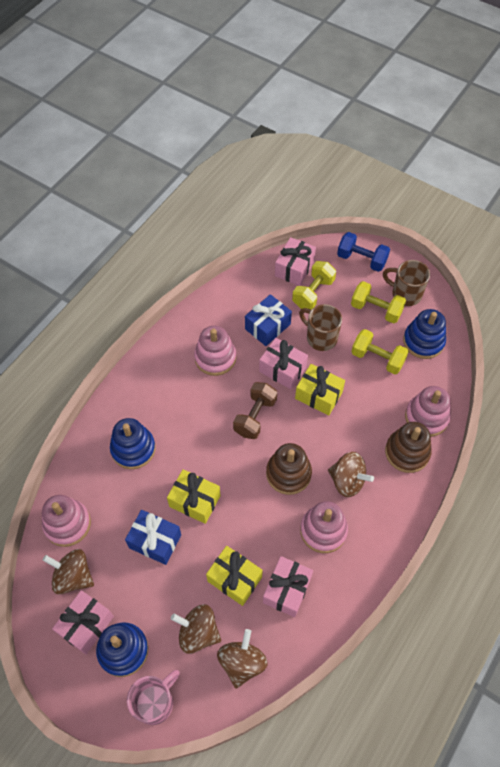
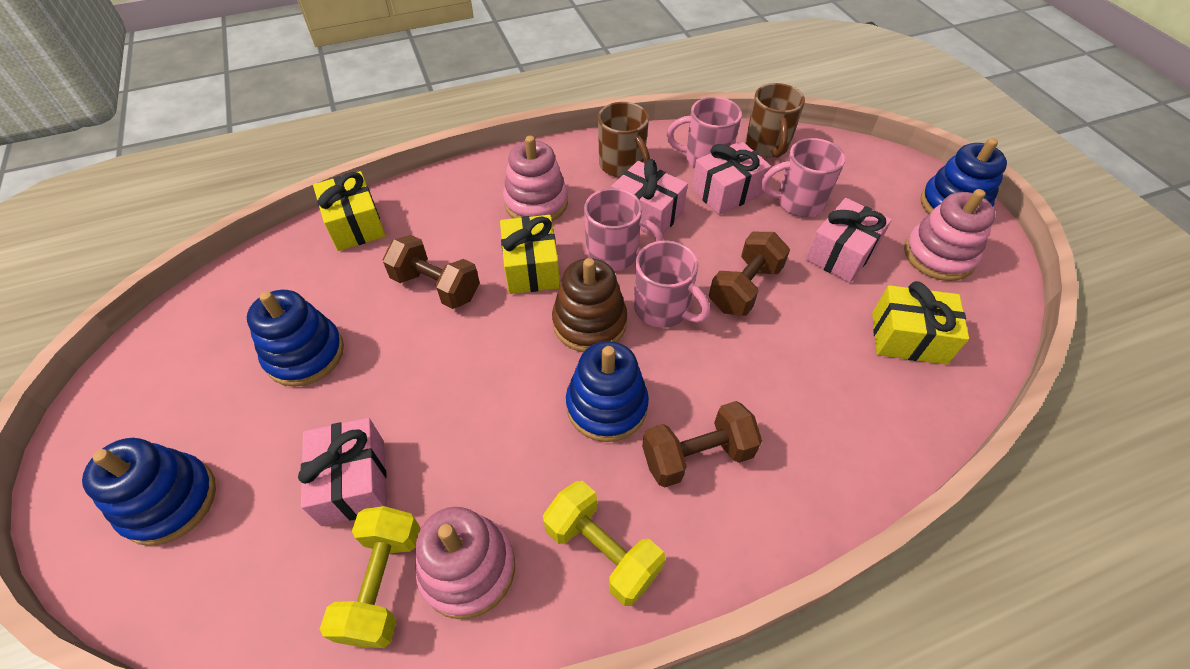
blue dumbbell: [337,232,390,272] = 1 -> none = 0
blue gift: [125,510,181,565] [245,294,292,346] = 2 -> none = 0
blue stacking toy: [96,622,149,677] [110,418,155,469] [403,309,446,359] = 3 -> [82,438,216,546] [247,290,344,387] [566,341,649,442] [920,138,1007,214] = 4
brown dumbbell: [233,382,277,439] = 1 -> [382,235,480,309] [642,401,762,488] [709,232,790,316] = 3
brown spinning top: [43,549,94,595] [171,604,221,654] [217,629,268,688] [328,452,374,497] = 4 -> none = 0
brown stacking toy: [266,443,312,495] [385,422,432,473] = 2 -> [552,258,627,352] = 1
pink mug: [127,670,180,725] = 1 -> [584,188,664,271] [634,240,710,328] [667,97,742,168] [761,138,845,217] = 4
pink stacking toy: [42,495,91,547] [194,326,236,376] [300,501,348,553] [405,386,451,437] = 4 -> [415,507,515,619] [503,136,568,221] [904,189,996,281] = 3
yellow dumbbell: [292,261,336,310] [351,281,406,323] [351,329,409,375] = 3 -> [320,506,421,648] [543,481,665,606] = 2

